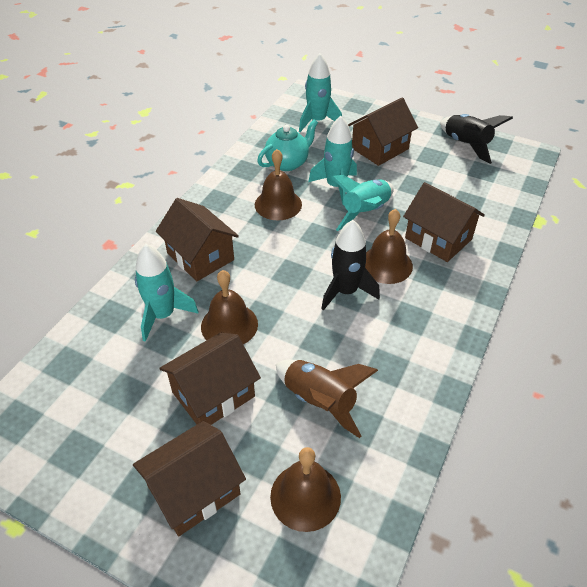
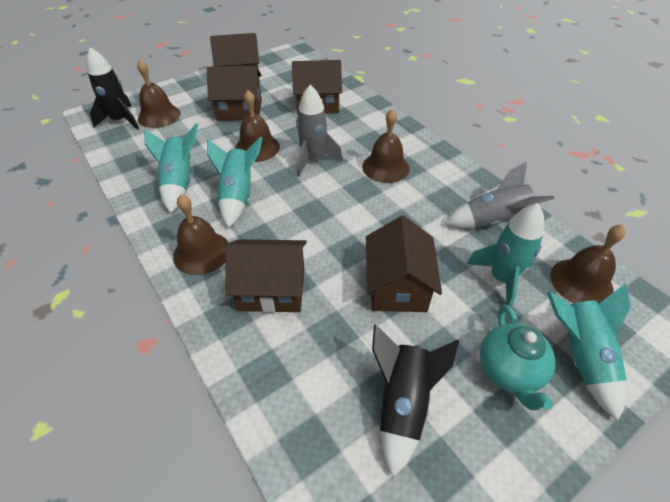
brown bell: [201,270,258,344] [255,149,302,220] [270,447,341,532] [365,209,413,284] = 4 -> [137,60,180,128] [173,194,229,275] [235,90,280,162] [362,109,409,183] [550,225,626,304] = 5
brown rocket: [276,360,378,438] = 1 -> none = 0
grey rocket: none = 0 -> [296,85,342,177] [445,162,555,229] = 2

